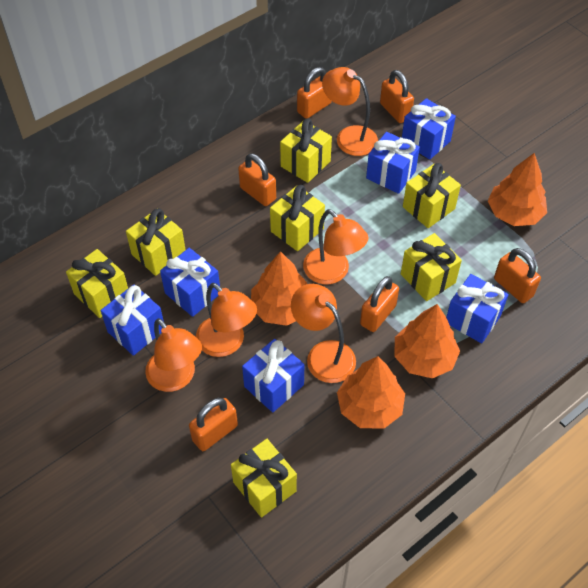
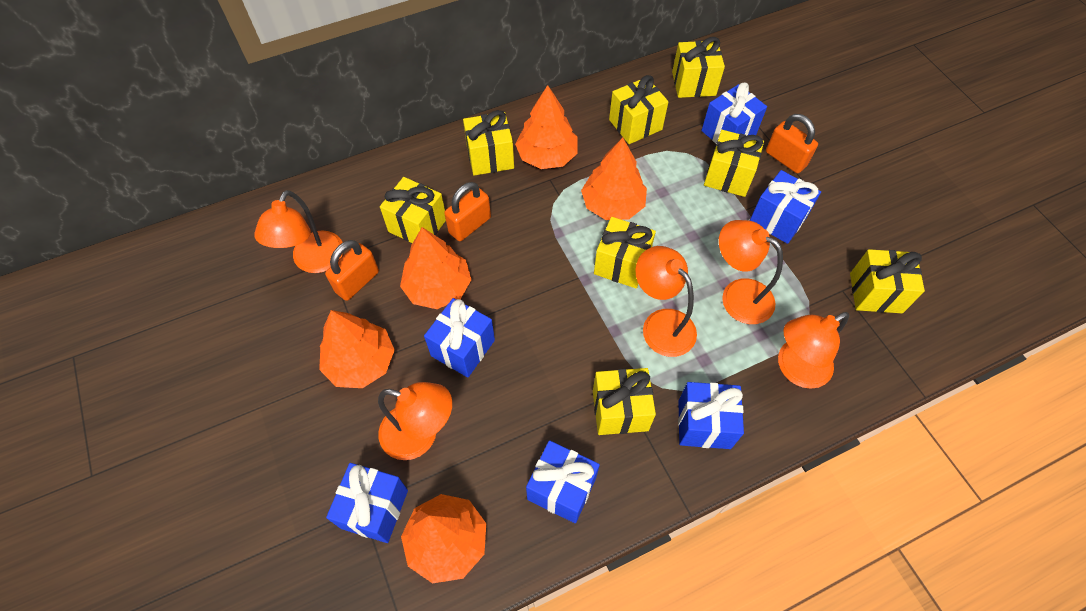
orange padlock: [189,398,238,451] [238,153,276,206] [297,67,332,119] [360,276,399,332] [380,70,414,123] [494,248,541,303] = 6 -> [325,240,379,301] [444,182,491,241] [766,114,818,173] = 3
orange tree: [251,251,307,326] [337,356,405,429] [394,304,460,378] [488,153,547,226] = 4 -> [319,310,395,388] [400,227,471,309] [401,494,486,584] [515,85,578,169] [581,138,647,220] = 5
yellow gift: [66,249,128,318] [126,208,185,276] [231,439,297,518] [270,185,325,251] [280,119,332,183] [401,233,462,301] [403,163,461,228] = 7 -> [380,177,446,243] [463,110,514,176] [593,368,656,435] [594,217,656,288] [609,75,668,144] [672,37,725,98] [704,130,764,197] [850,249,925,313] = 8

